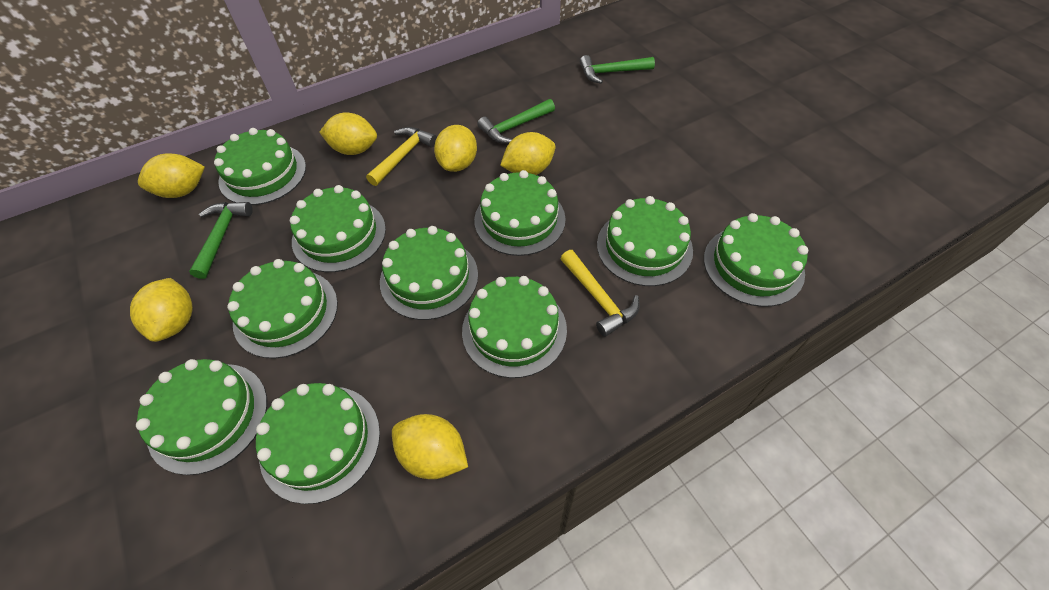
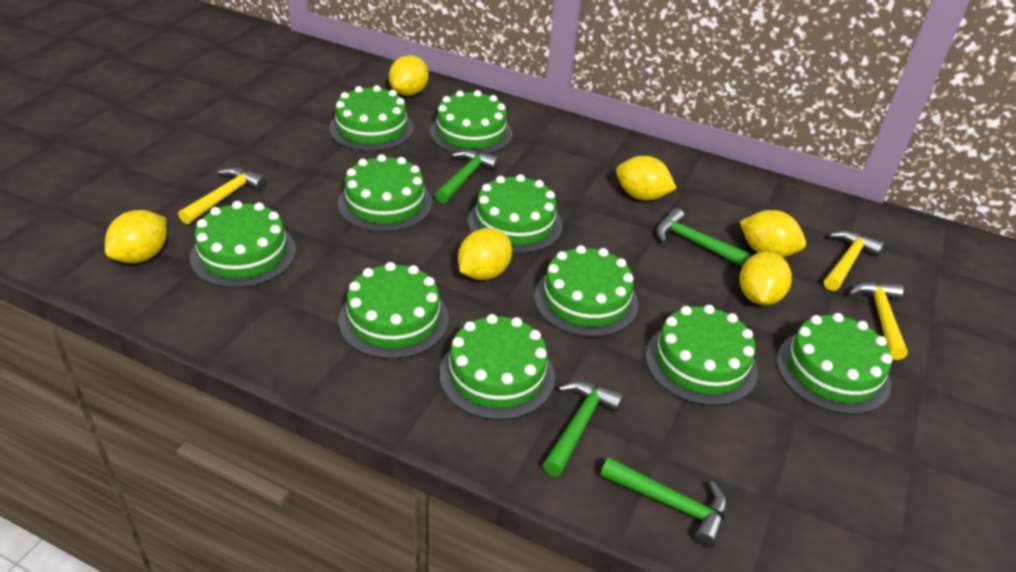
green hammer: [189,202,253,279] [477,99,555,144] [580,55,655,84] = 3 -> [435,150,500,204] [543,381,624,476] [600,457,727,548] [656,208,749,266] = 4
yellow hammer: [366,127,437,186] [560,250,639,337] = 2 -> [178,167,267,225] [824,231,884,291] [848,282,908,360] = 3

